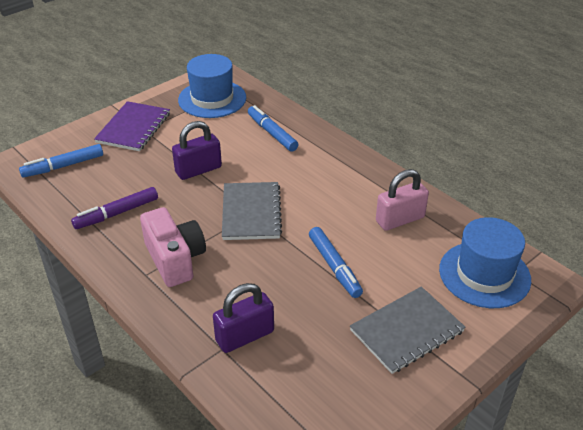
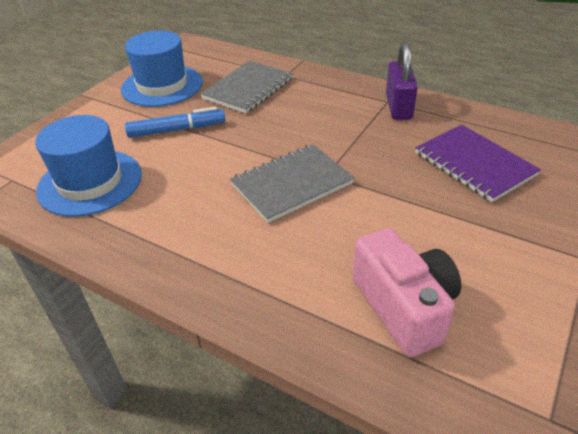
blue marker: [19,144,103,178] [248,105,298,152] [309,227,363,298] = 3 -> [125,107,225,138] = 1
pink padlock: [376,169,429,231] = 1 -> none = 0
purple marker: [71,187,158,229] = 1 -> none = 0
purple padlock: [172,121,222,180] [213,283,274,353] = 2 -> [386,42,418,120] = 1

